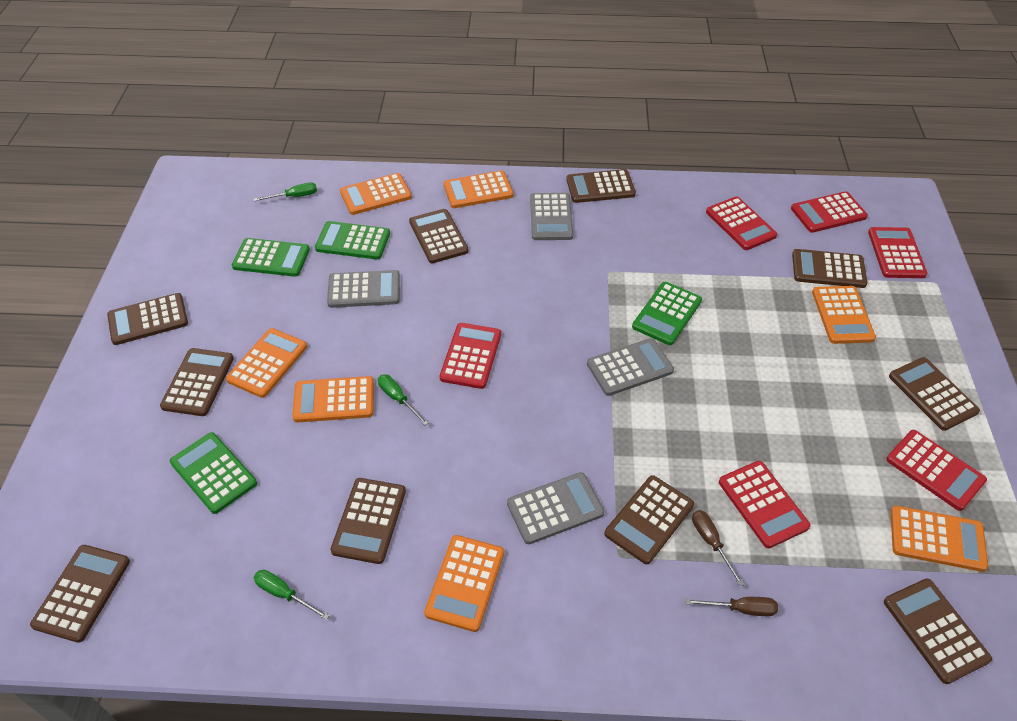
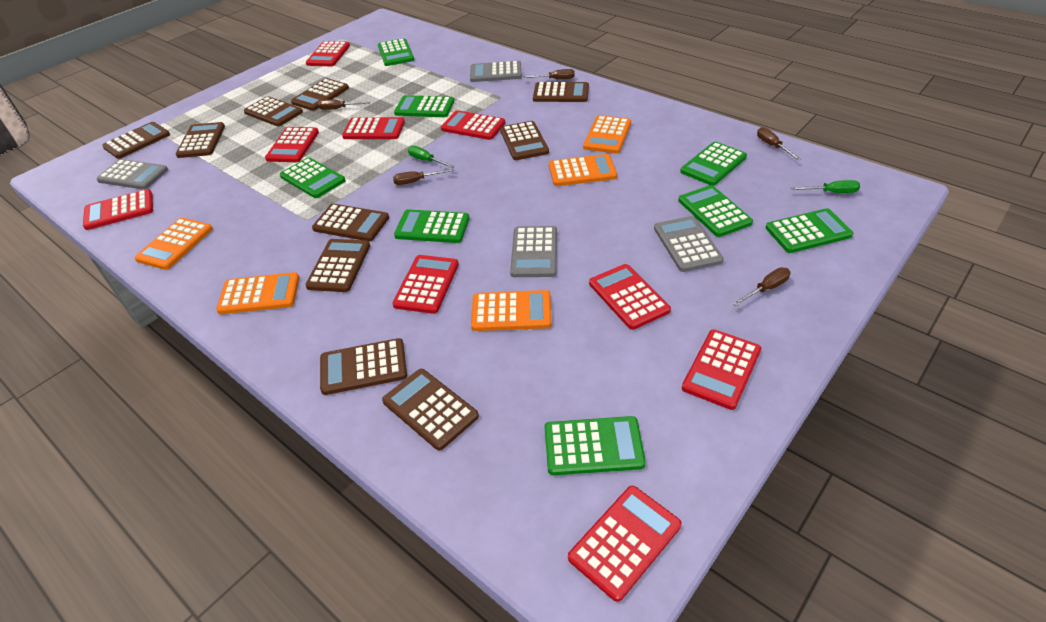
brown screwdriver: [685,597,778,616] [692,510,745,586] = 2 -> [318,99,370,110] [393,169,454,185] [524,69,575,79] [732,267,790,306] [757,127,801,160] = 5
green calculator: [170,432,257,514] [232,238,310,277] [315,221,390,259] [632,282,702,345] = 4 -> [280,157,346,198] [378,38,414,66] [394,95,454,117] [394,209,470,243] [544,416,646,475] [678,185,753,237] [680,142,747,186] [766,208,853,253] = 8
green screwdriver: [254,183,317,201] [254,570,330,620] [378,374,428,425] = 3 -> [408,146,454,168] [790,180,860,193] = 2
orange calculator: [226,328,307,398] [292,376,374,423] [340,173,412,215] [424,535,504,632] [443,171,513,208] [812,286,876,344] [891,505,988,572] = 7 -> [134,218,213,270] [216,272,299,314] [471,290,552,331] [549,154,617,186] [583,115,631,154] = 5
red calculator: [440,323,501,389] [706,196,777,250] [719,461,811,548] [791,191,868,233] [868,227,927,278] [886,430,987,511] = 6 -> [83,189,153,230] [265,127,319,162] [306,41,350,66] [342,117,405,139] [392,255,459,314] [441,110,505,140] [568,486,682,602] [589,264,671,330] [682,329,761,410] = 9

